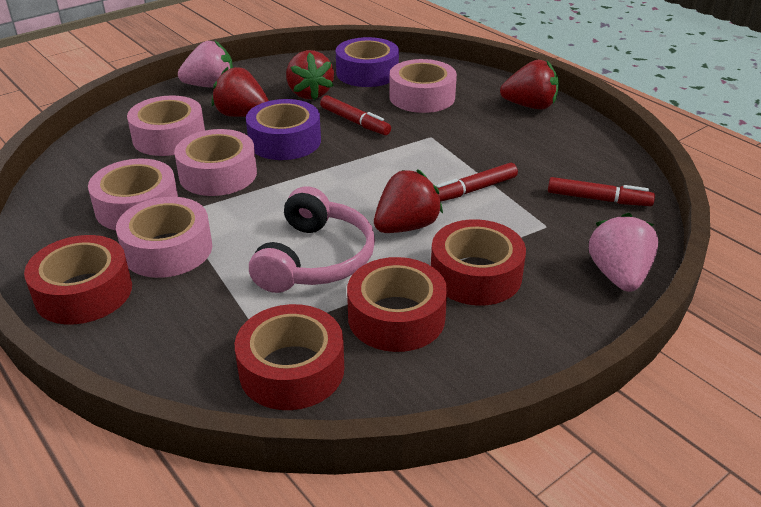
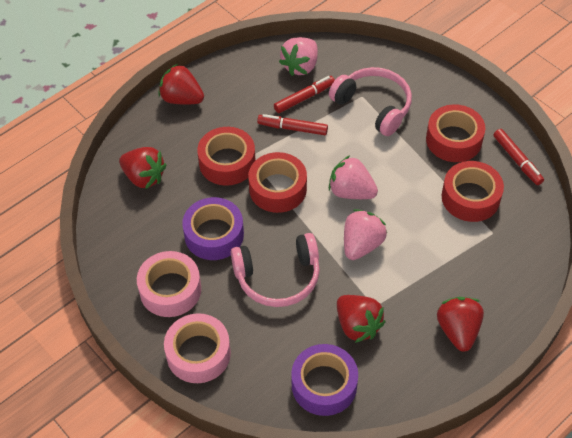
pink headphones: [249,186,375,293] = 1 -> [231,233,320,307] [329,67,412,136] = 2
pink strawberry: [178,41,233,88] [589,213,659,292] = 2 -> [279,37,318,76] [329,156,378,199] [344,209,387,260] = 3
pink tape: [88,159,178,230] [116,197,212,278] [127,95,205,156] [174,129,257,196] [389,59,457,113] = 5 -> [137,251,201,317] [164,313,231,383] = 2

